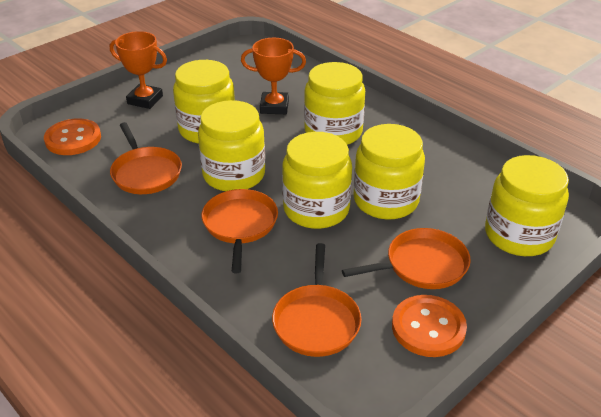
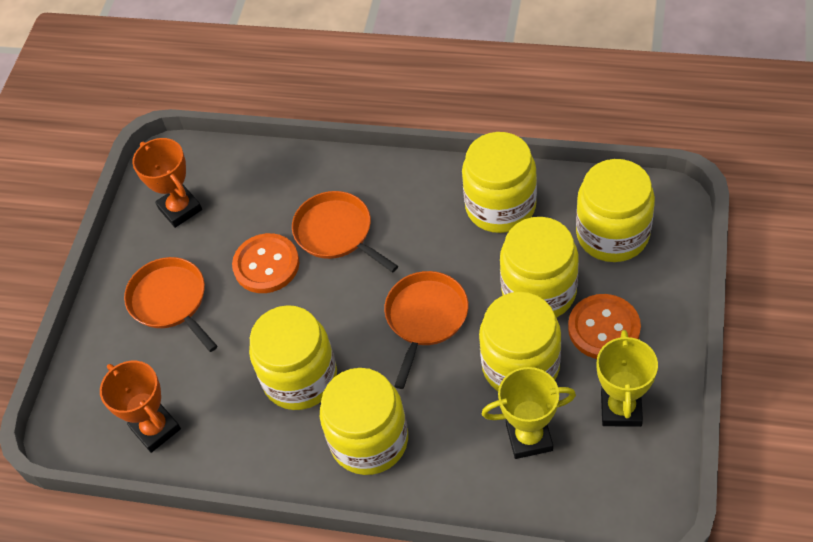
orange pan: [110,122,182,194] [202,189,278,273] [272,243,362,357] [342,228,471,289] = 4 -> [124,257,217,352] [292,191,398,272] [384,271,468,389] = 3
yellow trophy: none = 0 -> [482,367,576,459] [597,330,658,427] = 2

